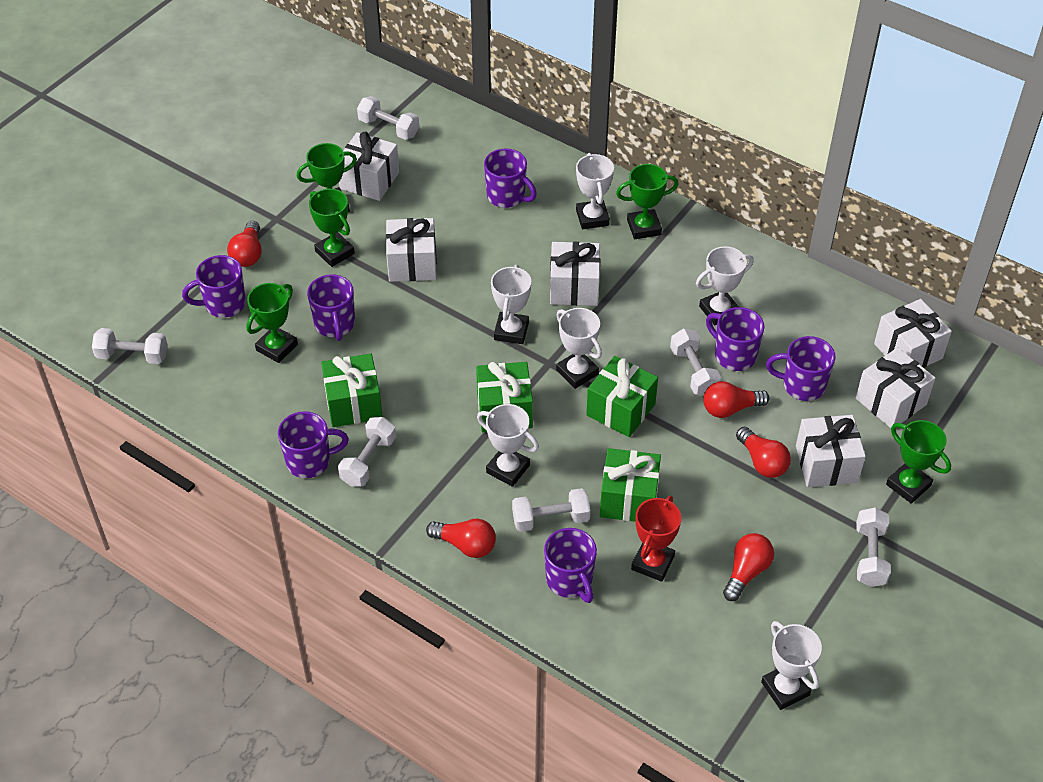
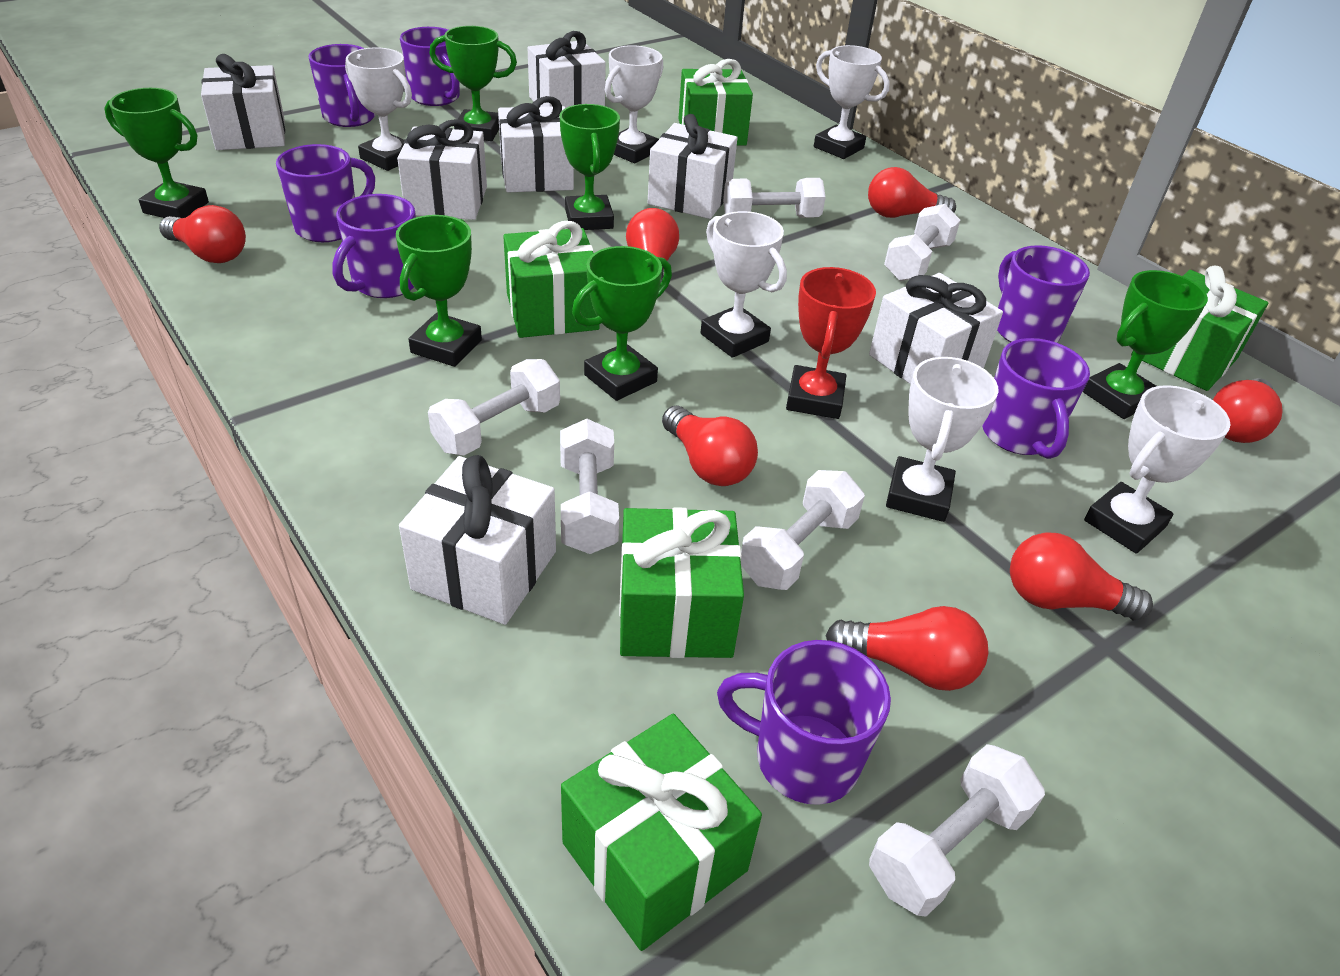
green gift: [321,354,382,427] [476,362,533,432] [586,356,658,437] [600,448,661,522] = 4 -> [503,221,600,338] [561,714,762,951] [619,507,744,658] [678,59,753,145] [1131,266,1268,391] = 5
green trophy: [247,283,298,363] [297,143,357,212] [309,189,355,267] [616,164,679,239] [886,420,951,504] = 5 -> [104,88,209,218] [396,215,482,367] [429,26,517,141] [560,104,620,230] [572,246,672,401] [1083,270,1208,419] = 6
red light bulb: [227,221,262,267] [426,518,496,558] [703,381,770,418] [723,533,774,601] [736,427,791,478] = 5 -> [159,205,246,263] [626,208,679,283] [662,406,758,486] [825,606,989,691] [868,167,956,218] [1010,532,1153,621] [1213,378,1283,443] = 7
white gift: [339,132,399,201] [386,218,437,282] [550,242,600,306] [796,415,866,487] [856,347,935,428] [874,299,952,368] = 6 -> [201,54,285,150] [397,119,487,220] [399,455,556,625] [498,96,574,192] [527,31,606,108] [648,114,737,219] [869,273,1003,384] = 7

